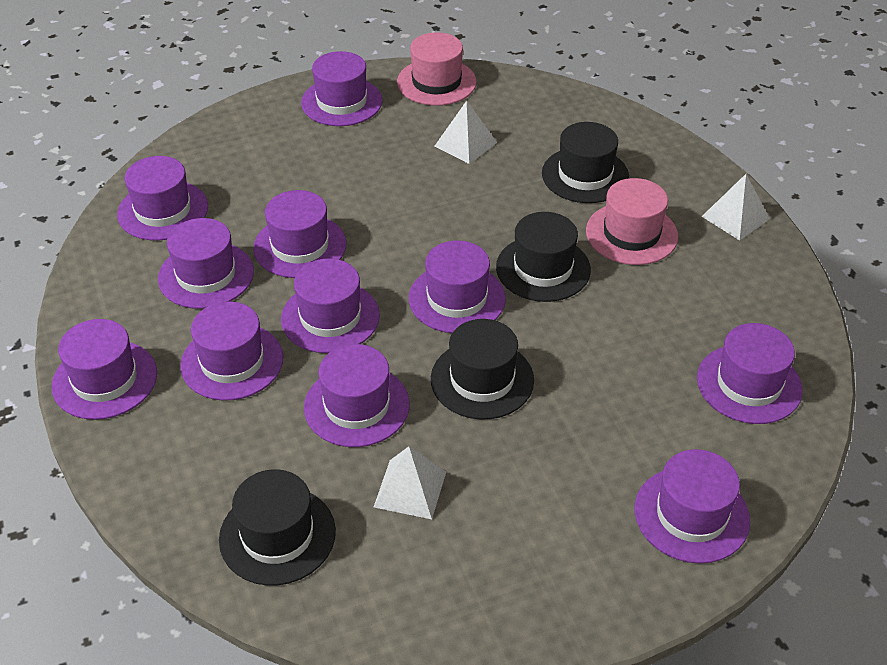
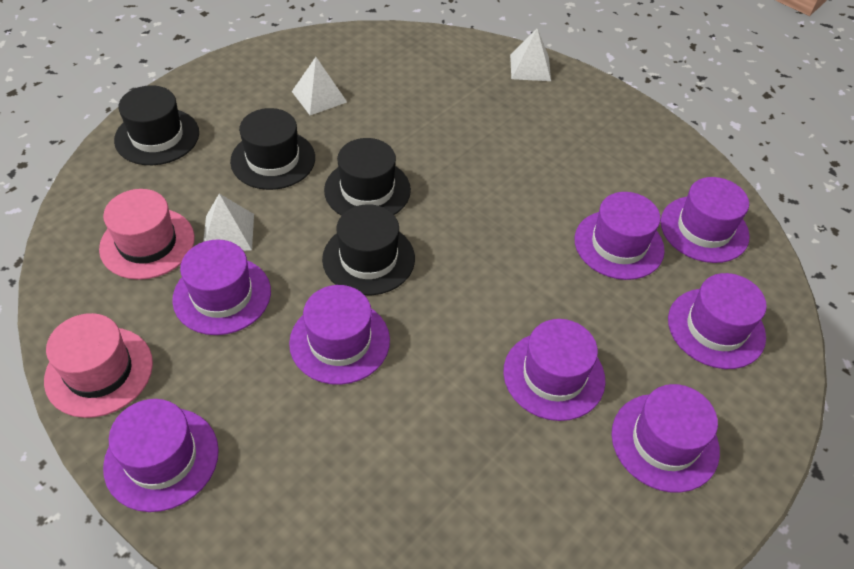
purple hat: [51,319,157,420] [117,156,208,241] [158,218,254,309] [180,302,283,401] [253,190,346,278] [281,259,380,353] [301,51,382,126] [304,344,410,447] [409,241,506,333] [635,449,750,564] [697,323,803,424] = 11 -> [103,399,219,512] [172,239,271,335] [289,285,390,385] [503,319,605,421] [575,192,665,280] [612,384,720,493] [661,177,750,263] [668,273,767,369] = 8

